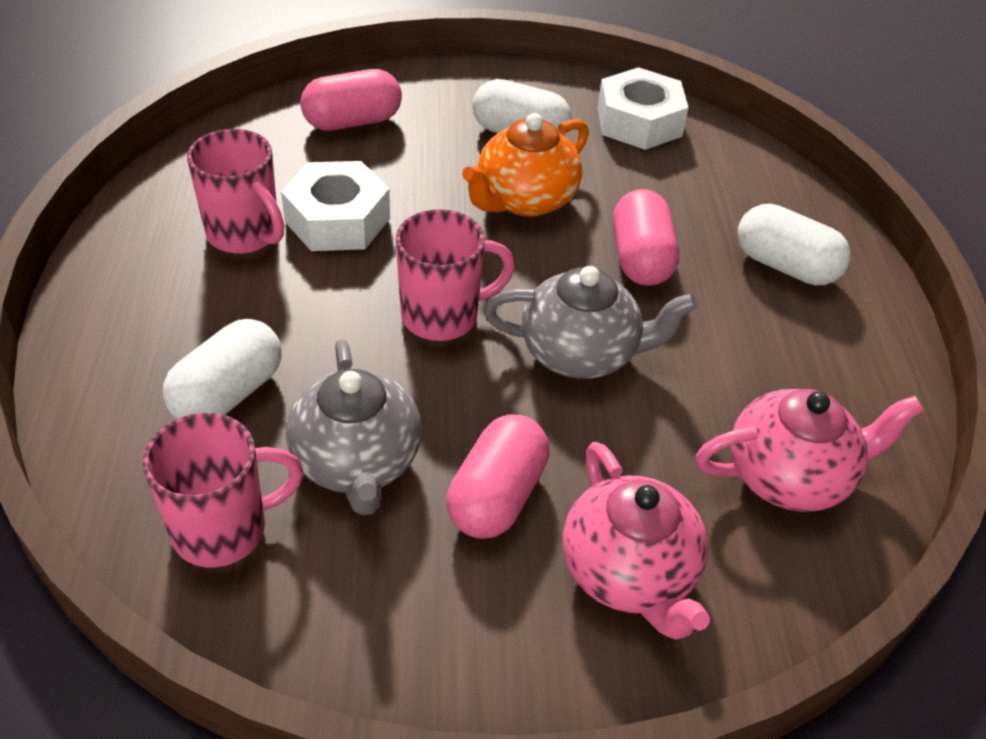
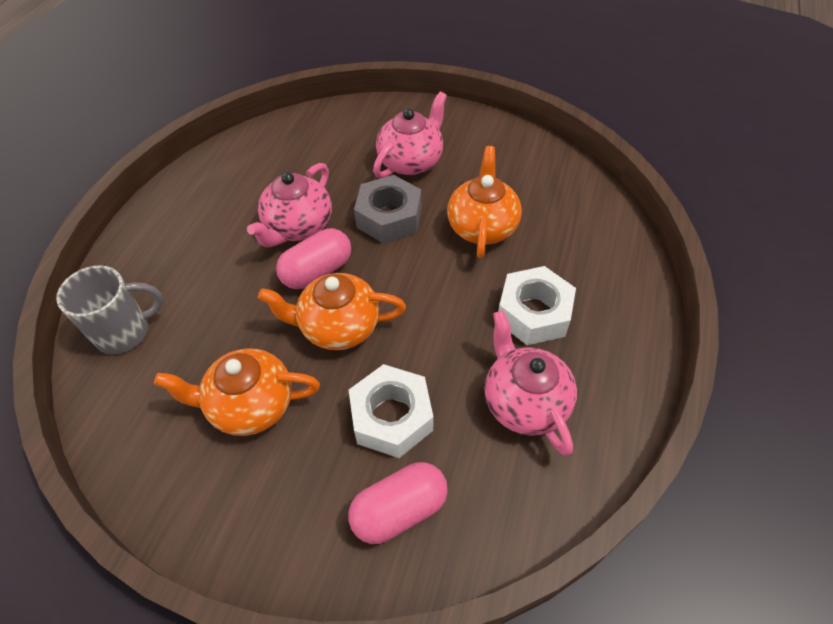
grey mug: none = 0 -> [56,265,163,354] = 1
grey nut: none = 0 -> [354,175,421,244] = 1
grey teapot: [286,339,422,516] [483,266,697,379] = 2 -> none = 0
orange teapot: [462,113,589,217] = 1 -> [154,348,320,436] [258,273,406,350] [447,146,522,258] = 3
pink capsule: [300,69,402,131] [447,414,550,539] [613,189,679,286] = 3 -> [276,228,351,289] [348,462,448,544] = 2
pink mug: [143,413,303,568] [187,129,284,254] [396,209,515,341] = 3 -> none = 0
pink teapot: [563,442,710,640] [695,389,924,512] = 2 -> [247,163,332,247] [373,92,447,178] [485,310,577,456] = 3
white capsule: [163,319,282,419] [473,79,572,136] [738,204,850,286] = 3 -> none = 0

